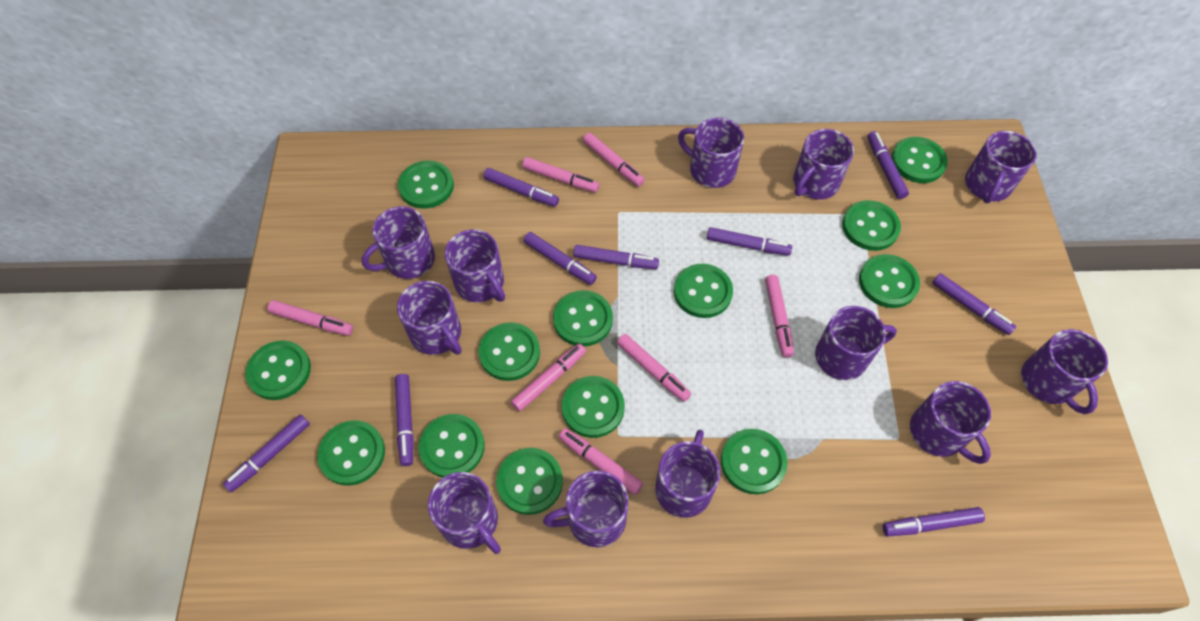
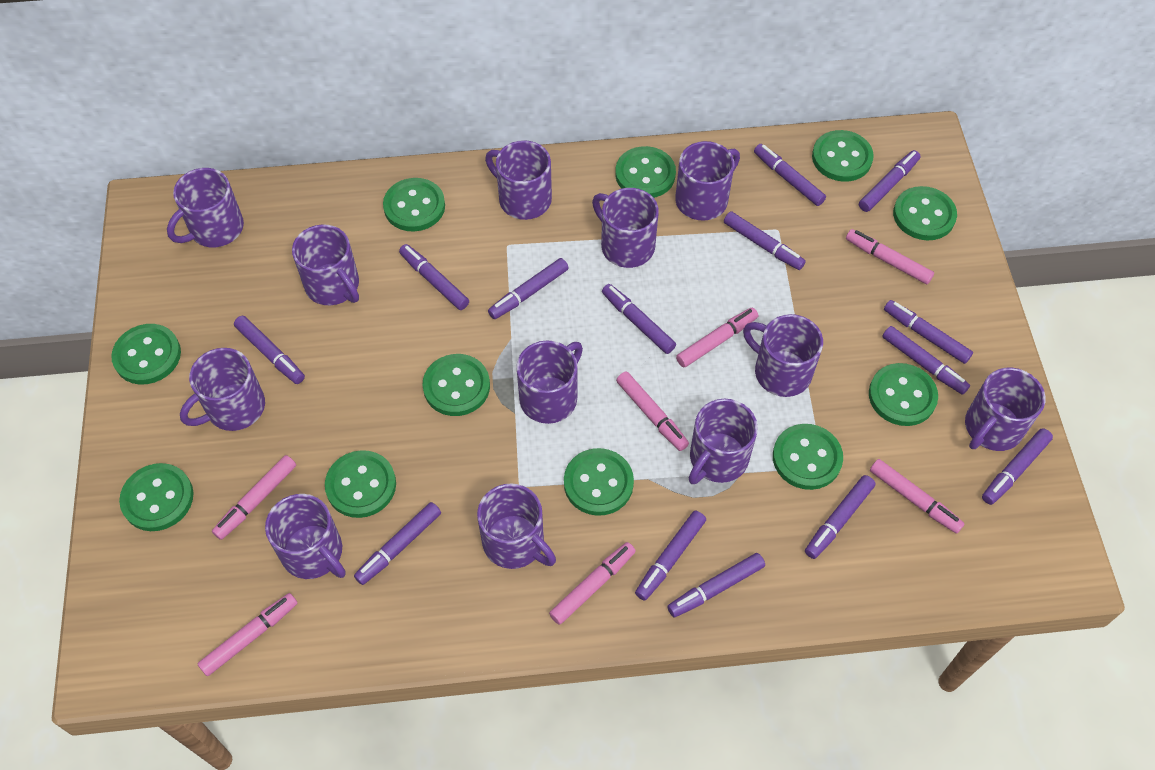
green button: [245,341,311,400] [317,420,385,486] [398,161,454,209] [419,414,485,478] [478,322,540,381] [496,448,563,515] [553,290,613,346] [561,376,625,438] [674,264,733,318] [721,429,788,494] [842,200,901,251] [859,254,920,308] [891,137,948,183] = 13 -> [111,324,181,384] [119,463,193,531] [325,450,396,518] [383,178,445,231] [422,354,490,416] [564,448,634,516] [615,146,676,198] [773,424,843,490] [812,130,874,182] [869,363,938,426] [893,186,957,240] = 11
purple marker: [223,415,310,492] [395,374,414,466] [484,168,559,207] [524,232,597,285] [573,245,659,269] [707,227,792,256] [867,131,909,199] [883,507,985,537] [932,273,1016,335] = 9 -> [234,316,305,384] [354,502,441,585] [399,244,469,310] [488,258,569,319] [602,284,676,354] [635,511,706,601] [667,553,765,617] [724,211,806,270] [754,144,826,206] [805,475,876,559] [859,150,921,212] [882,326,970,395] [884,300,973,364] [982,428,1053,505] = 14

